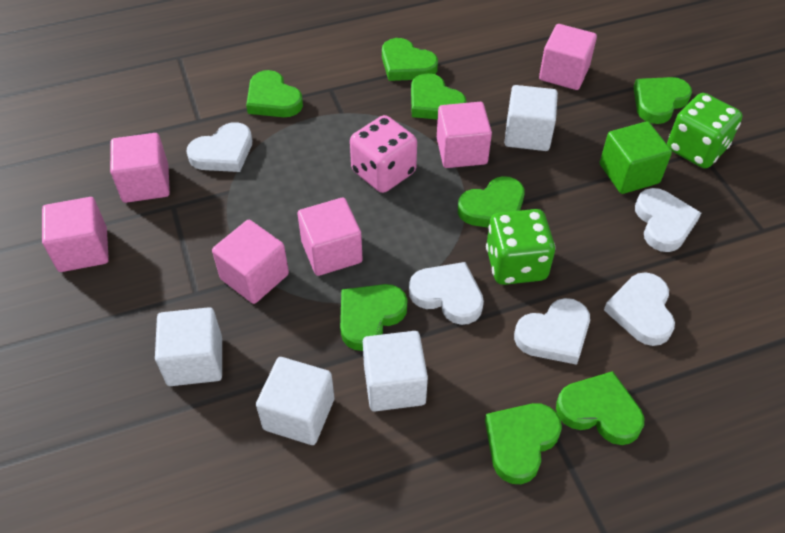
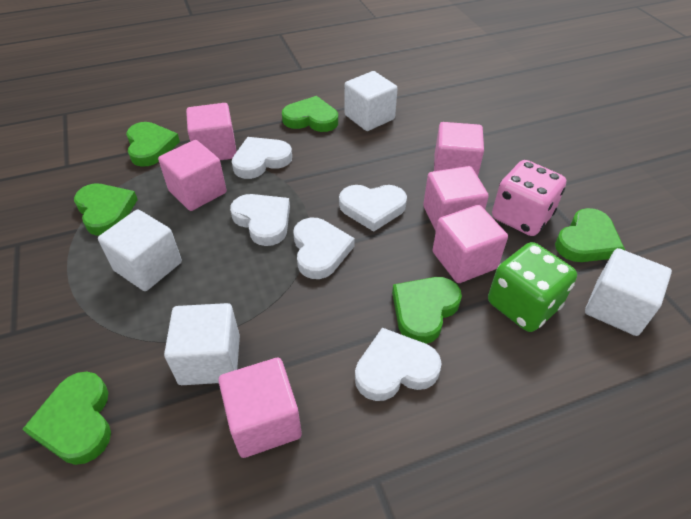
green cube: [600,121,672,194] = 1 -> none = 0
green dice: [486,209,555,285] [667,93,743,168] = 2 -> [488,242,577,332] = 1
green heart: [246,70,303,117] [340,284,407,351] [382,38,438,81] [411,73,467,120] [458,176,525,228] [485,403,562,484] [556,371,644,445] [633,77,692,124] = 8 -> [22,372,111,465] [74,184,138,236] [126,122,180,167] [282,96,338,132] [392,277,462,344] [555,208,625,262] = 6

